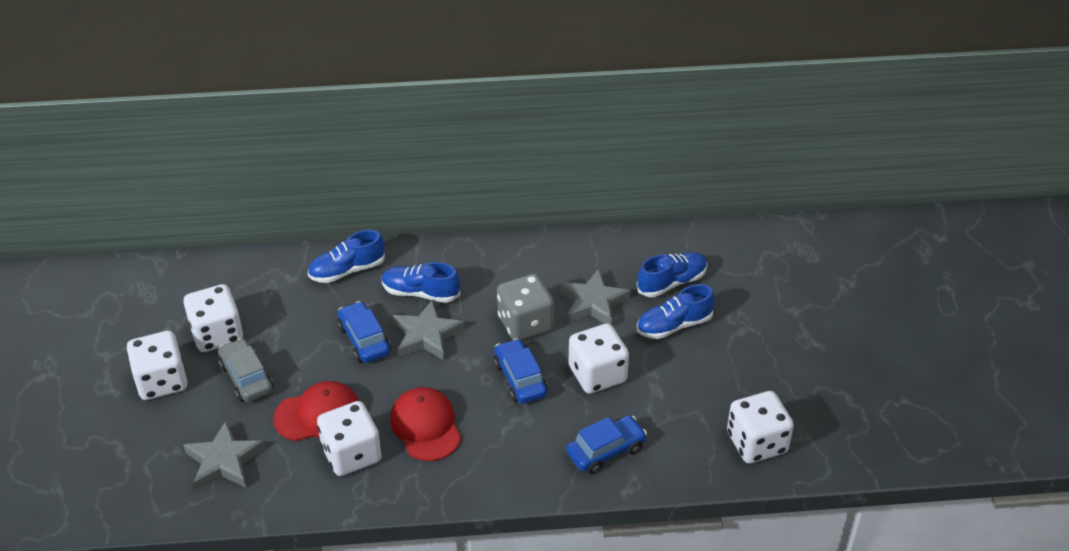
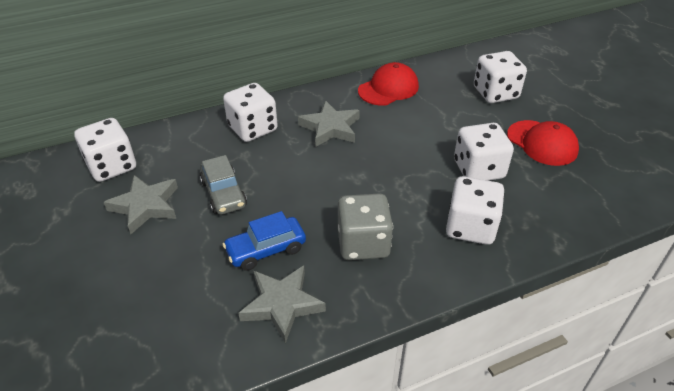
blue car: [337,301,391,363] [494,338,548,404] [566,415,647,474] = 3 -> [223,211,306,271] = 1
blue shoe: [308,230,385,283] [382,262,460,303] [637,252,707,297] [637,284,715,339] = 4 -> none = 0

